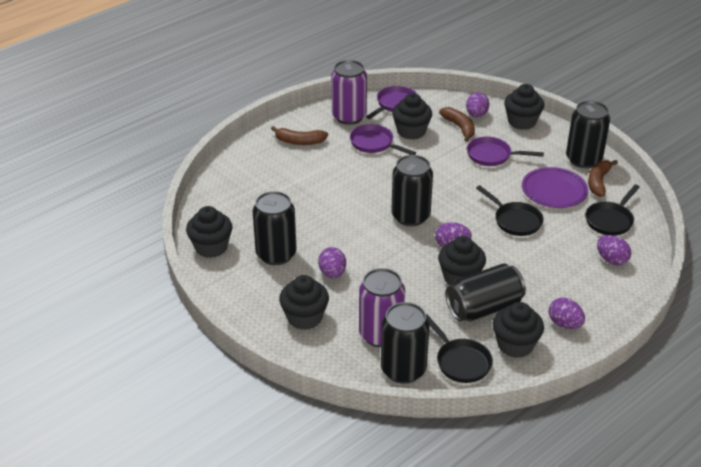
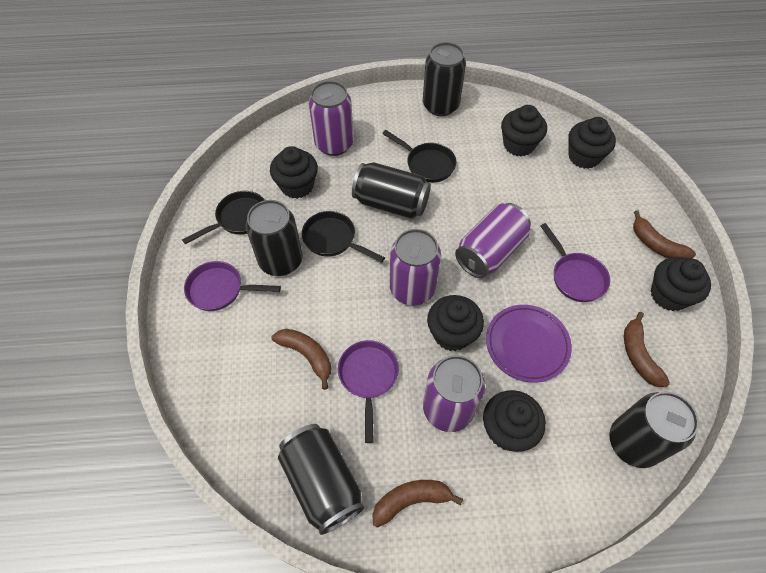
brown banana: [271,126,328,145] [439,107,475,142] [588,160,618,197] = 3 -> [272,329,331,390] [372,480,463,528] [624,312,670,387] [633,210,696,259] = 4
purple can: [331,60,367,125] [359,268,405,347] = 2 -> [309,81,354,156] [390,229,441,306] [423,355,485,432] [455,203,531,278] = 4
purple egg: [318,247,346,278] [435,222,472,247] [466,93,490,117] [549,298,585,329] [597,235,631,266] = 5 -> none = 0

